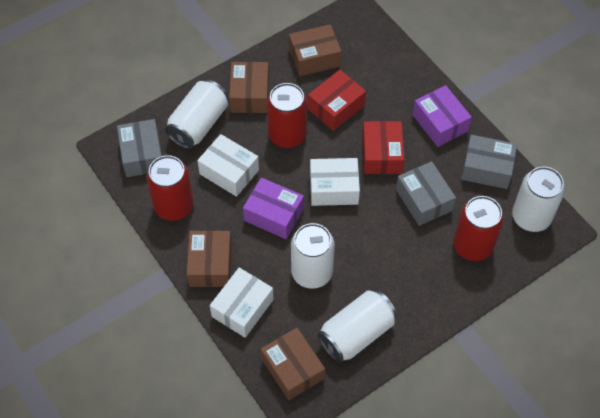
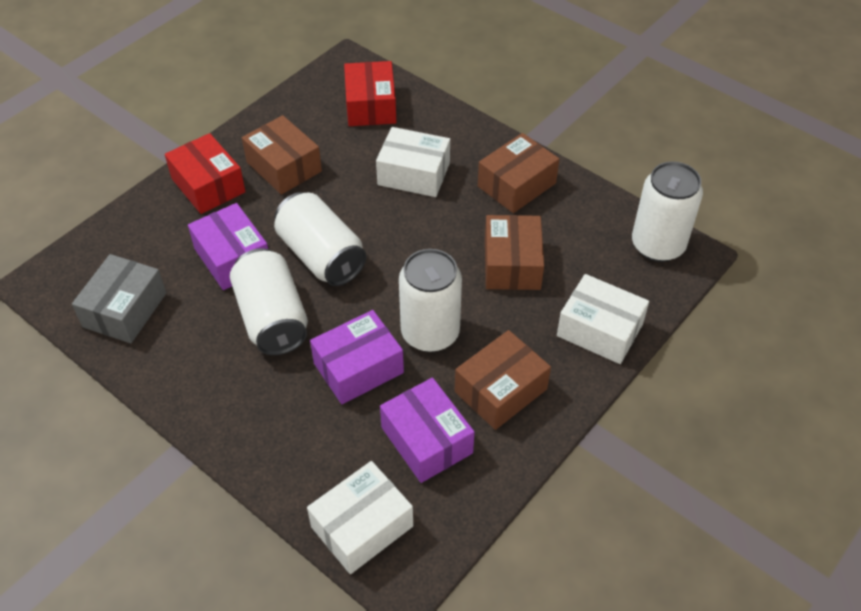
grey box: [117,119,162,177] [396,161,456,226] [461,135,517,189] = 3 -> [72,254,166,343] = 1
purple box: [243,178,304,239] [413,85,472,147] = 2 -> [188,203,268,290] [310,310,404,404] [380,378,475,483] = 3
red can: [146,155,194,221] [267,83,307,148] [453,196,504,261] = 3 -> none = 0

